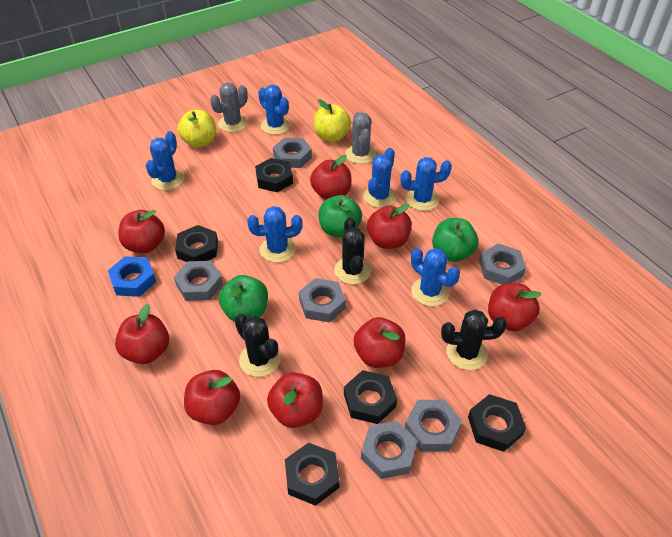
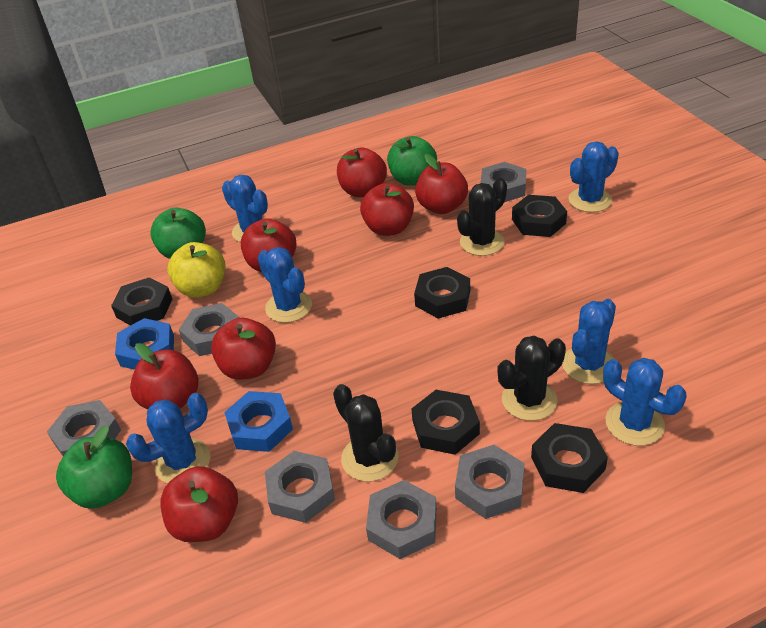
blue nut: [108,256,156,297] = 1 -> [115,318,174,370] [224,391,293,452] = 2
grey cactus: [210,82,248,132] [345,112,376,164] = 2 -> none = 0
red apple: [115,304,169,364] [118,210,165,253] [184,370,240,425] [267,372,323,428] [310,155,351,200] [354,317,406,368] [367,204,412,249] [488,283,542,331] = 8 -> [130,343,198,409] [160,466,238,542] [211,318,276,380] [241,218,297,272] [337,147,387,197] [360,183,414,236] [415,154,468,214] = 7
yellow apple: [177,110,216,148] [314,99,351,142] = 2 -> [167,242,225,298] = 1

